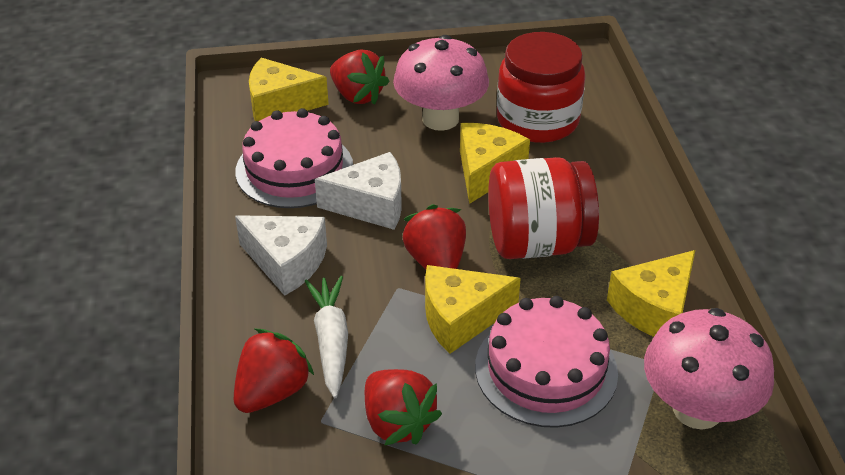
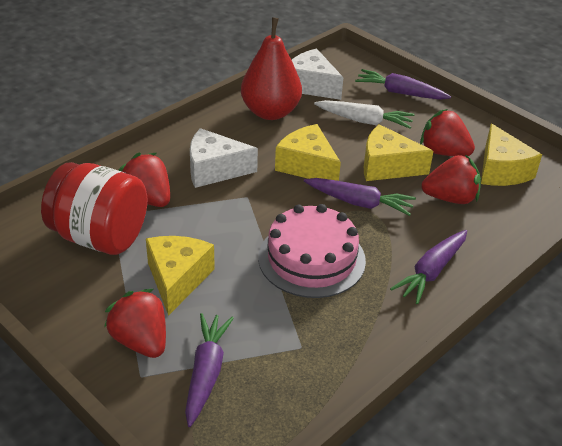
pink cake: [236,108,353,208] [475,296,618,428] = 2 -> [258,204,366,298] = 1
pink mushroom: [393,35,489,131] [644,308,774,430] = 2 -> none = 0
purple carrot: none = 0 -> [185,313,234,427] [304,178,416,216] [355,69,451,100] [390,230,467,304] = 4
red jar: [488,157,599,259] [497,32,585,143] = 2 -> [41,162,147,255] = 1
red pear: none = 0 -> [241,17,302,120] = 1

